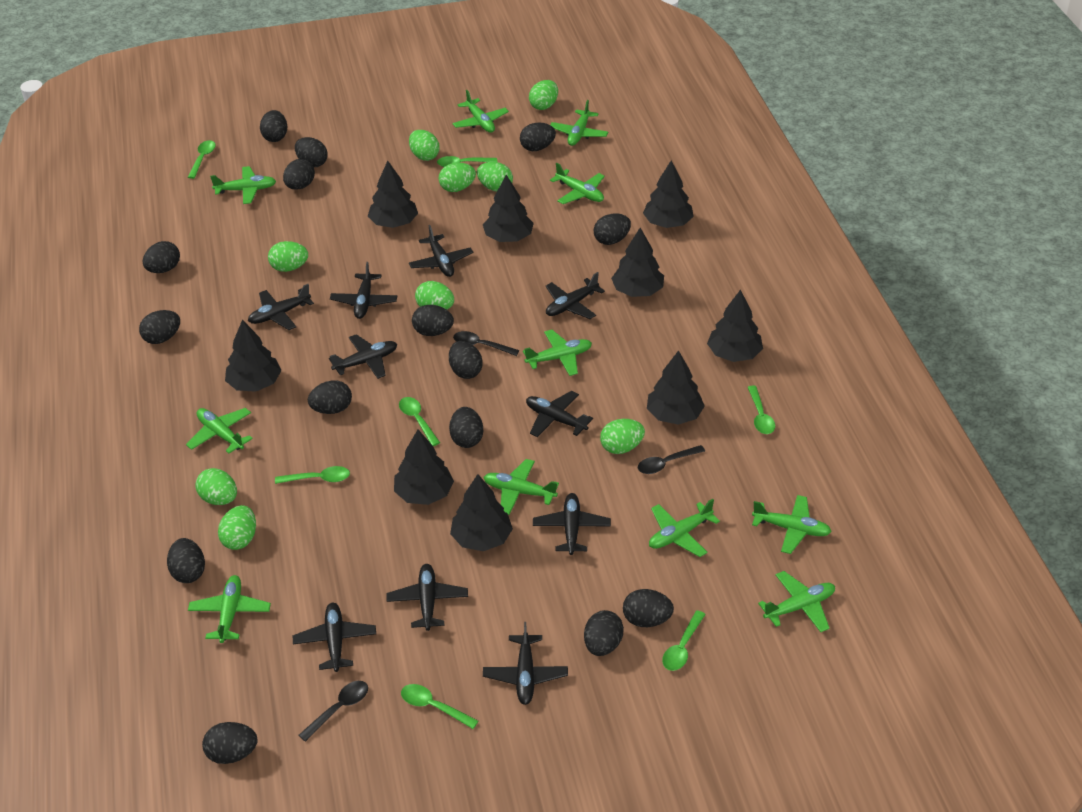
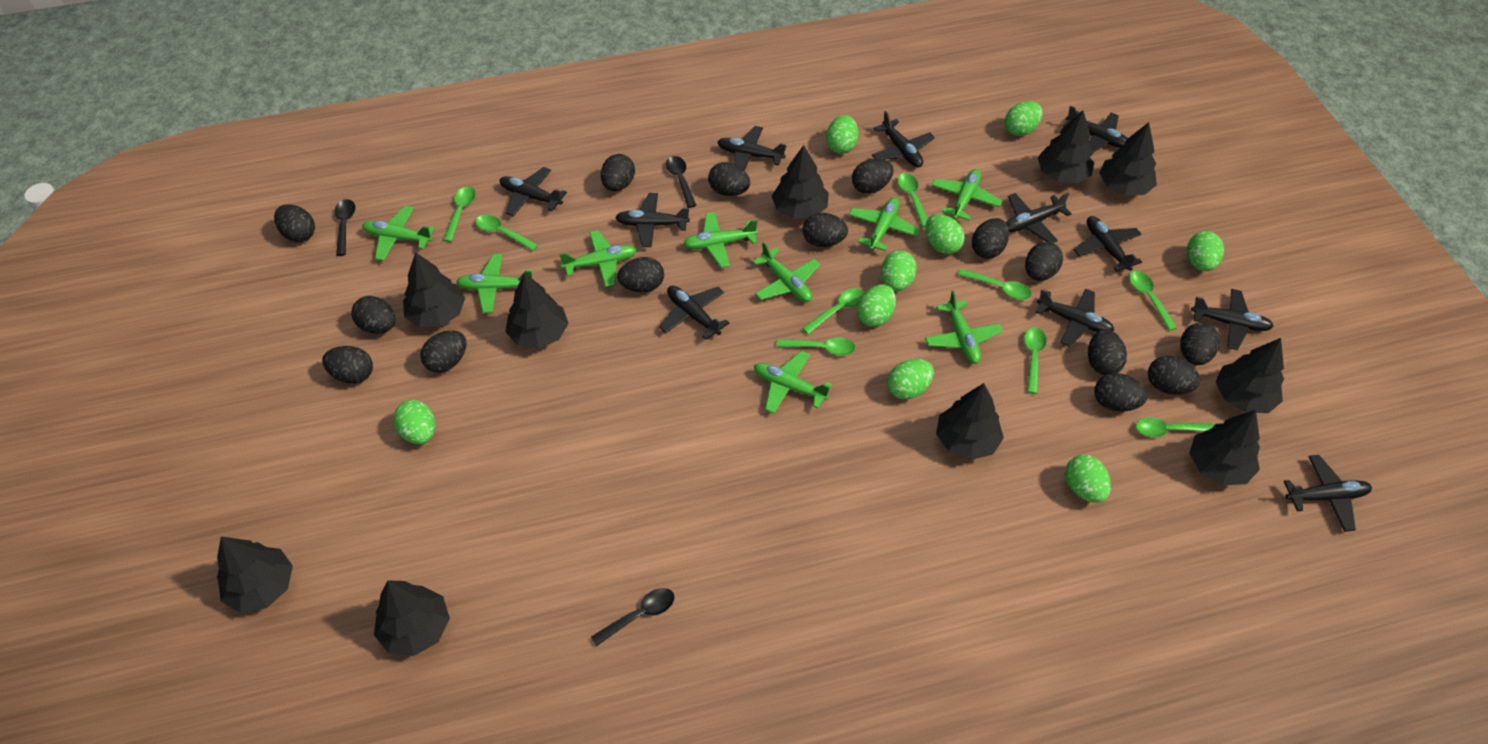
black plane: [248,284,314,330] [293,603,376,672] [329,334,397,379] [330,262,397,319] [387,564,468,631] [409,225,473,277] [483,622,568,705] [526,391,593,437] [533,493,611,555] [546,272,605,319] = 10 -> [500,167,567,216] [615,193,690,247] [659,286,729,340] [717,126,786,171] [872,111,935,167] [1006,192,1072,243] [1035,289,1114,347] [1063,105,1128,153] [1074,216,1142,272] [1191,289,1274,350] [1284,455,1372,532] = 11
black tree: [225,320,282,392] [368,161,418,228] [394,430,454,505] [450,474,513,551] [483,175,534,242] [611,228,664,297] [643,161,694,228] [647,350,705,425] [707,290,763,362] = 9 -> [217,536,293,613] [374,581,450,656] [403,252,465,327] [505,273,569,349] [772,145,829,219] [936,383,1004,460] [1038,110,1094,183] [1099,122,1157,195] [1189,410,1260,485] [1216,338,1284,413] = 10
green plane: [186,408,253,454] [188,575,271,643] [210,166,276,204] [453,90,509,133] [484,459,559,515] [523,330,592,376] [550,100,608,146] [550,163,605,204] [649,499,720,557] [752,495,832,554] [758,571,835,632] = 11 -> [362,206,435,261] [456,254,533,313] [559,230,637,287] [683,212,757,268] [753,242,820,302] [754,351,832,414] [849,197,920,251] [925,290,1003,364] [931,169,1002,220] = 9
green spoon: [188,140,216,179] [275,466,350,484] [399,397,440,446] [401,684,478,729] [437,156,497,167] [662,610,706,671] [748,385,775,434] = 7 -> [443,186,476,242] [476,215,538,251] [777,337,856,356] [802,288,864,334] [897,173,928,227] [958,269,1032,300] [1024,327,1047,394] [1129,271,1177,331] [1136,417,1215,437] = 9

